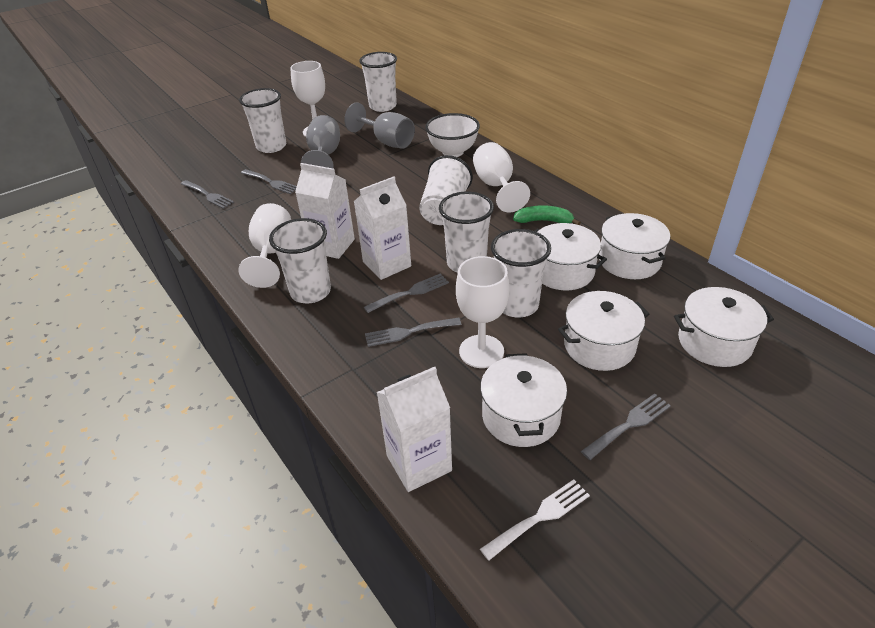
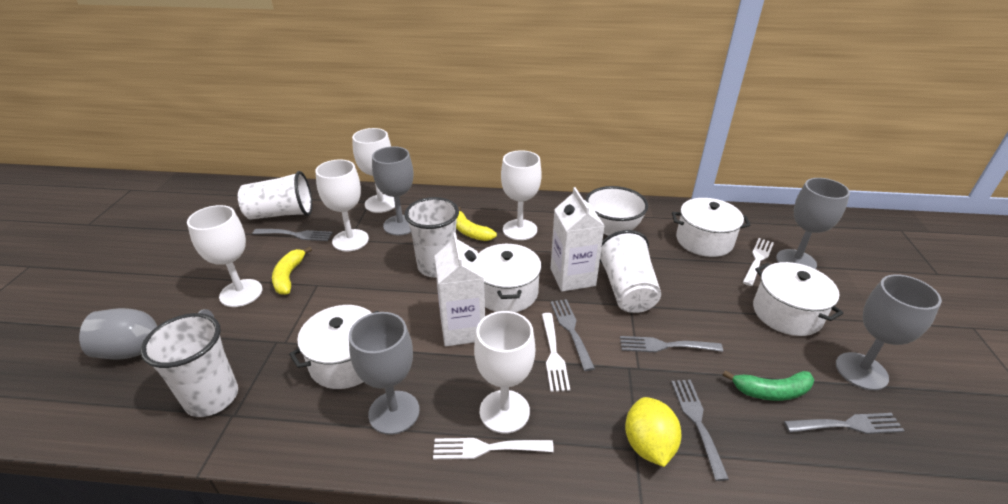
grey goblet: [301,115,340,168] [345,102,415,149] = 2 -> [79,308,214,359] [349,312,420,435] [372,146,413,235] [776,178,850,269] [836,274,942,390] = 5
white carton: [295,163,355,259] [354,177,411,280] [376,367,452,492] = 3 -> [434,232,485,347] [550,187,605,292] = 2
white cup: [239,88,286,153] [269,218,331,303] [359,52,397,112] [419,155,473,225] [439,192,494,273] [491,229,551,318] = 6 -> [140,313,238,417] [238,171,312,220] [404,197,459,278] [600,230,661,313] = 4
white fork: [480,479,590,561] = 1 -> [433,438,554,459] [542,313,570,392] [743,238,774,286] = 3
white goblet: [238,203,291,288] [290,61,325,137] [456,256,509,368] [473,142,530,212] = 4 -> [187,205,262,307] [315,159,369,251] [352,128,395,213] [474,311,535,434] [501,150,542,240] = 5
white pot: [480,353,567,447] [535,223,607,290] [558,291,649,371] [599,213,670,279] [674,287,774,367] = 5 -> [289,305,379,389] [478,244,541,312] [672,198,751,257] [753,262,844,336] = 4
yellow banana: none = 0 -> [272,247,312,295] [456,207,497,241] = 2
yellow lemon: none = 0 -> [625,397,681,467] = 1

